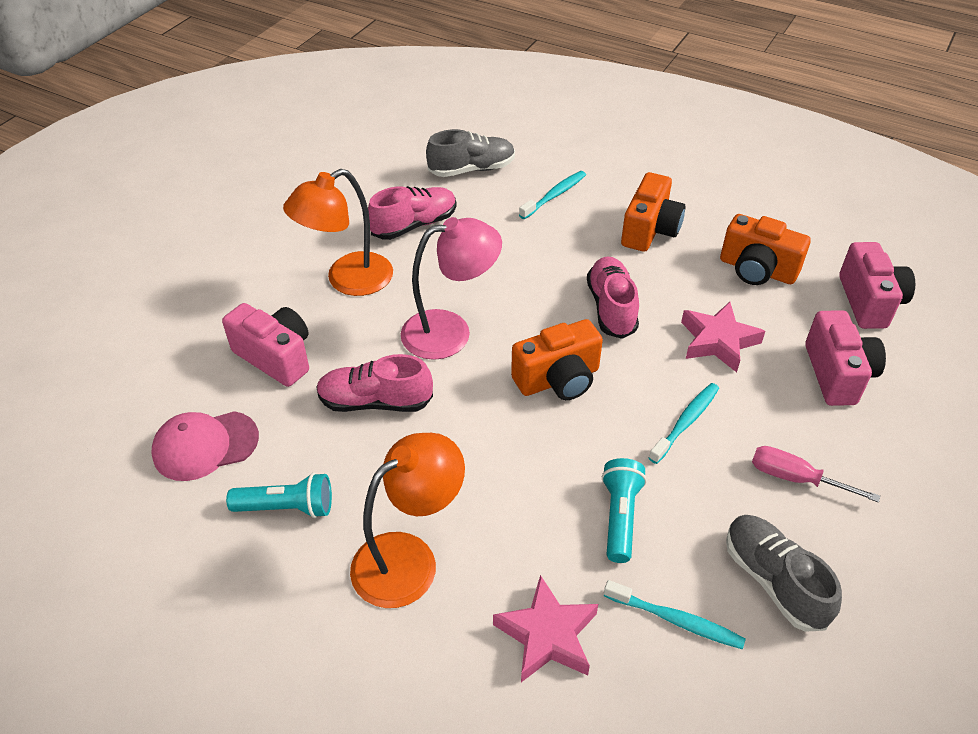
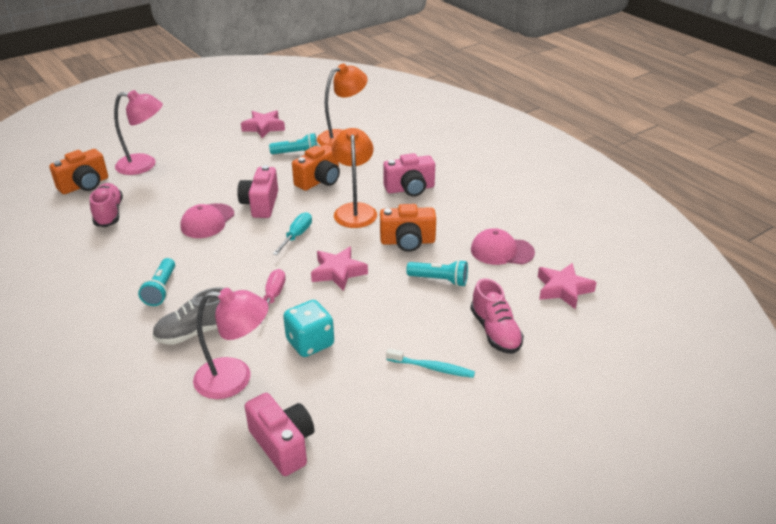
grey shoe: [426,129,515,177] [726,515,842,632] = 2 -> [152,287,224,345] = 1
pink cap: [151,411,259,481] = 1 -> [181,203,234,238] [471,228,535,265] = 2
pink lamp: [401,217,502,360] = 1 -> [114,90,163,175] [193,288,269,399] = 2
pink shoe: [316,354,433,412] [368,186,457,240] [587,256,639,339] = 3 -> [90,183,123,227] [471,278,524,354] = 2
pink star: [493,575,598,682] [681,302,765,372] = 2 -> [241,110,285,138] [311,247,368,291] [538,263,597,309] = 3
turquoise dice: none = 0 -> [283,300,334,357] = 1
turquoise flashlight: [226,473,332,518] [602,458,647,563] = 2 -> [138,258,175,306] [269,133,317,154] [406,260,468,287] = 3
turquoise screwdriver: none = 0 -> [273,212,312,255] = 1
turquoise toothbrush: [519,171,586,219] [604,580,746,649] [649,383,719,464] = 3 -> [386,348,475,378] = 1

